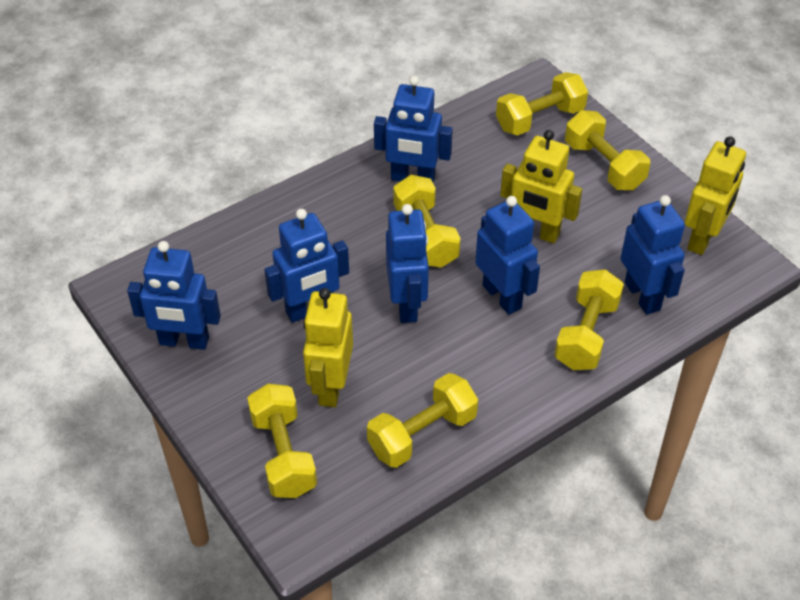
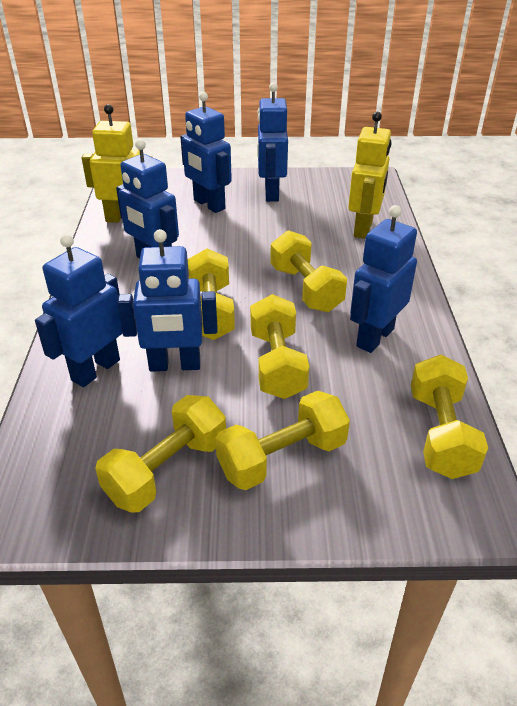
yellow robot: [303,288,353,407] [500,130,582,244] [685,137,746,255] = 3 -> [82,104,152,223] [348,112,392,239] = 2

